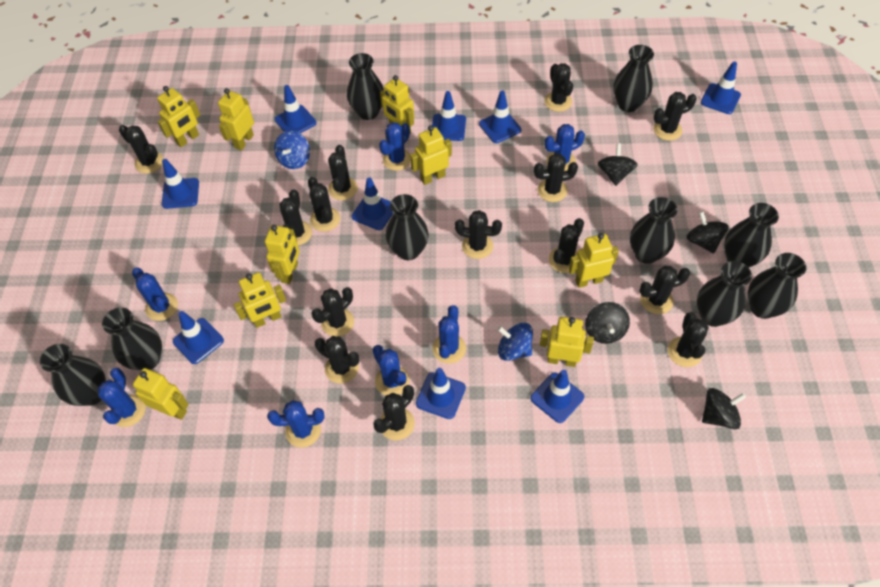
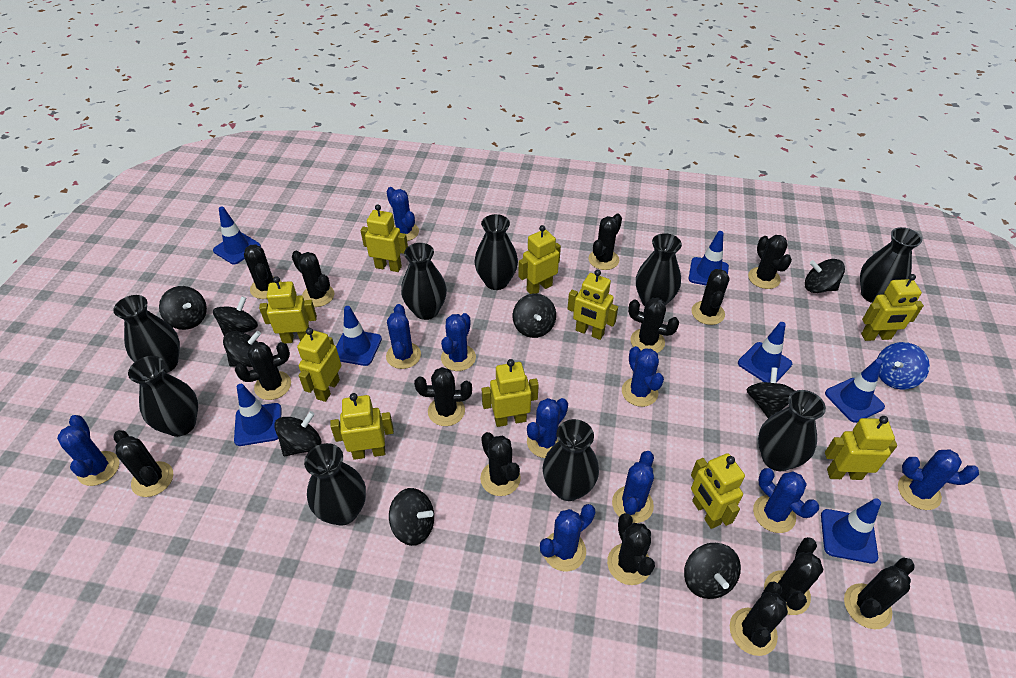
black spinning top: [585,302,630,344] [598,144,638,186] [686,211,729,254] [702,388,746,429] = 4 -> [159,286,207,330] [213,296,258,335] [223,331,261,367] [274,411,322,456] [389,488,434,546] [513,293,556,338] [684,543,741,599] [746,367,795,418] [805,259,845,293] = 9
blue cactus: [98,368,146,427] [132,268,178,321] [267,400,325,448] [373,345,410,396] [379,122,411,171] [432,305,466,364] [544,124,585,171] = 7 -> [57,415,120,486] [386,187,419,241] [386,304,421,369] [441,313,476,371] [527,398,568,458] [540,504,595,571] [612,451,654,523] [622,346,664,407] [753,468,819,533] [898,450,979,510] = 10
blue spinning top: [274,131,310,169] [498,323,533,361] = 2 -> [877,342,930,390] = 1
blue traffic cone: [162,159,199,209] [173,311,224,364] [275,85,316,133] [352,177,393,230] [416,368,466,419] [432,91,466,141] [479,90,521,143] [530,370,584,423] [701,61,741,114] = 9 -> [213,207,261,264] [234,384,281,446] [336,306,382,366] [688,231,729,285] [738,322,792,383] [821,498,881,564] [825,359,885,423] = 7
yellow robot: [133,368,189,420] [157,86,200,147] [218,88,254,150] [234,272,286,328] [265,225,300,284] [380,75,414,133] [410,125,452,185] [540,317,594,367] [569,233,619,288] = 9 -> [259,276,317,344] [297,328,341,402] [330,393,394,460] [361,204,408,272] [482,359,539,427] [518,225,561,294] [567,269,618,340] [691,453,745,529] [825,416,897,480] [861,274,924,341] = 10

